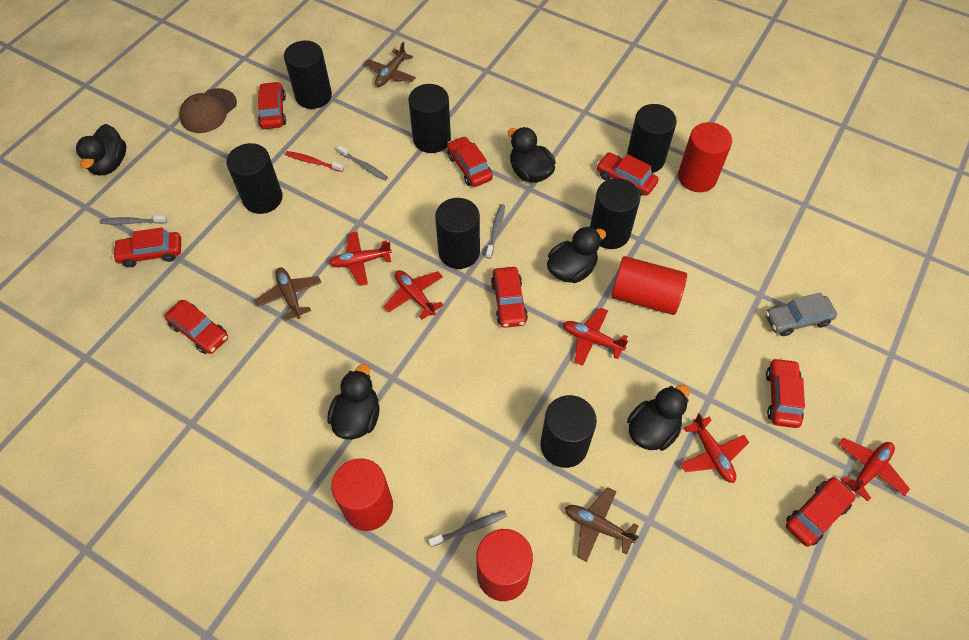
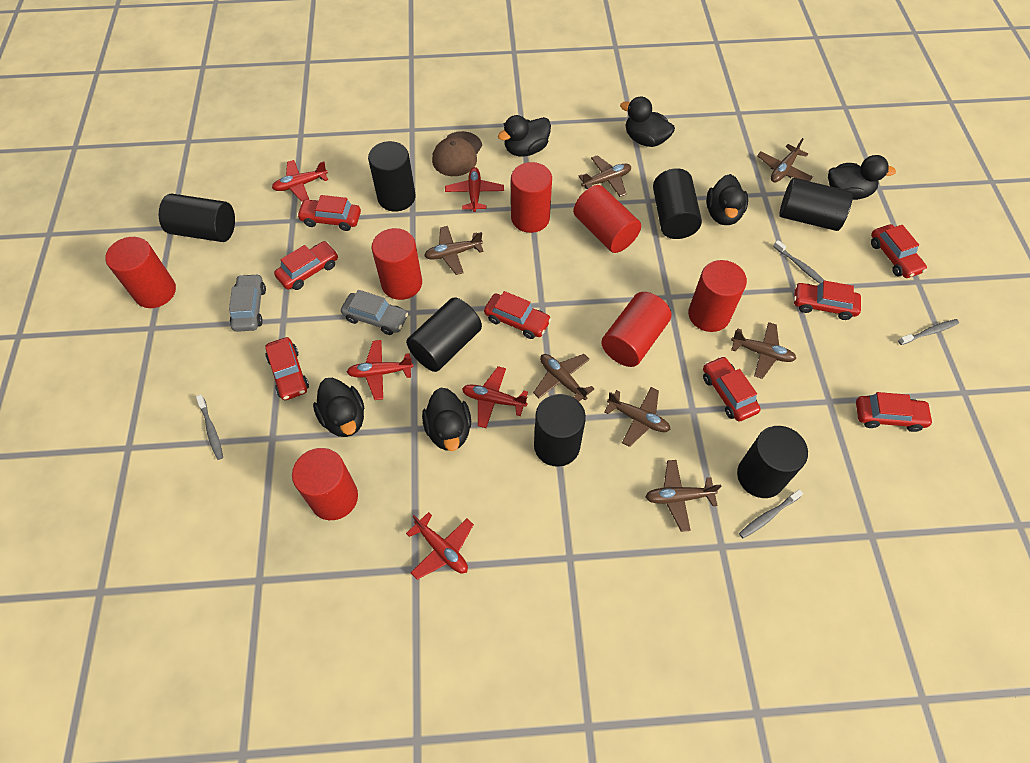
black duck: [76,124,126,175] [327,364,380,440] [508,127,556,183] [547,226,606,283] [627,385,690,451] = 5 -> [313,378,364,437] [422,387,471,451] [498,115,551,157] [620,96,675,147] [706,174,748,225] [828,155,896,200] = 6
brown plane: [255,267,321,321] [364,42,416,87] [565,487,639,562] = 3 -> [424,226,484,275] [533,354,594,401] [578,155,631,197] [604,387,671,447] [645,460,721,532] [731,322,796,379] [757,138,813,183] = 7
grey car: [765,293,837,336] = 1 -> [229,274,266,332] [341,290,409,335] = 2
red cylinder: [331,458,393,531] [476,529,533,601] [611,256,687,315] [678,122,732,192] = 4 -> [105,237,176,308] [292,448,358,520] [372,228,422,300] [511,162,552,233] [573,185,641,253] [601,292,671,367] [688,260,747,332] = 7
red toothbrush: [285,151,344,172] = 1 -> none = 0

